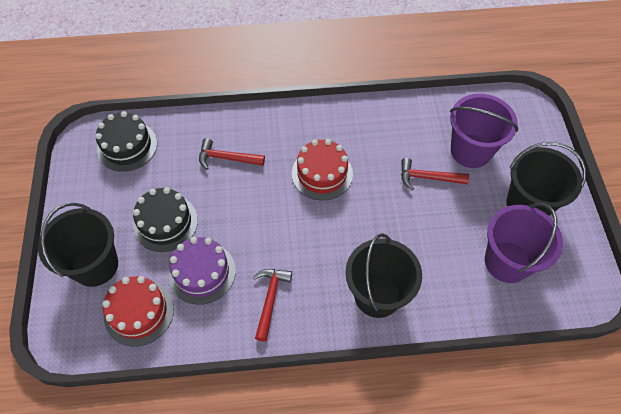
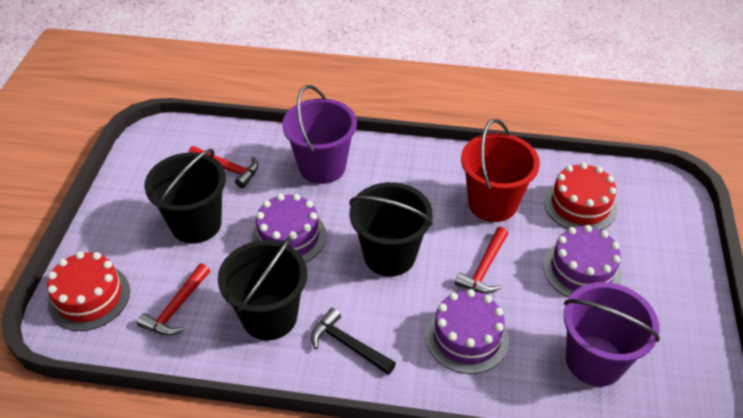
black cake: [95,111,157,172] [133,187,198,252] = 2 -> none = 0
black hammer: none = 0 -> [311,308,396,375] = 1
purple cake: [168,237,236,305] = 1 -> [252,194,326,263] [426,289,509,374] [543,225,622,297] = 3
red bucket: none = 0 -> [461,119,540,222] = 1

